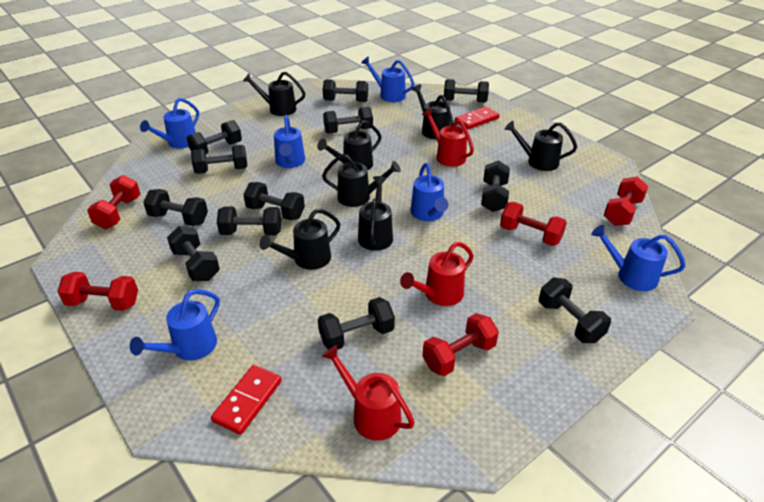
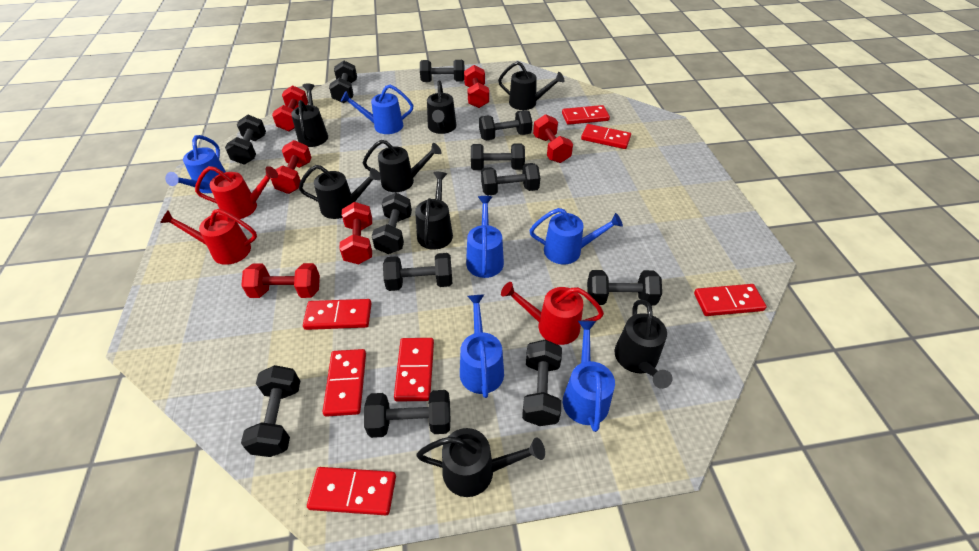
black watering can: [243,72,305,116] [260,209,341,270] [317,120,381,170] [322,154,401,207] [358,176,393,251] [412,84,453,139] [505,121,577,171] = 7 -> [291,83,328,147] [299,165,381,219] [363,140,441,192] [415,172,453,250] [416,428,545,497] [427,80,456,134] [498,61,564,110] [614,300,673,389] = 8
red domino: [211,365,282,435] [455,106,499,130] = 2 -> [303,299,372,330] [307,467,396,515] [323,349,366,417] [394,338,434,402] [562,105,610,125] [581,124,631,149] [694,284,767,316] = 7
red dumbbell: [57,272,138,311] [87,175,140,229] [423,313,499,376] [500,202,567,246] [604,176,648,226] = 5 -> [241,263,320,298] [270,140,312,194] [272,85,308,131] [339,202,372,264] [464,65,489,108] [533,114,573,163] = 6

